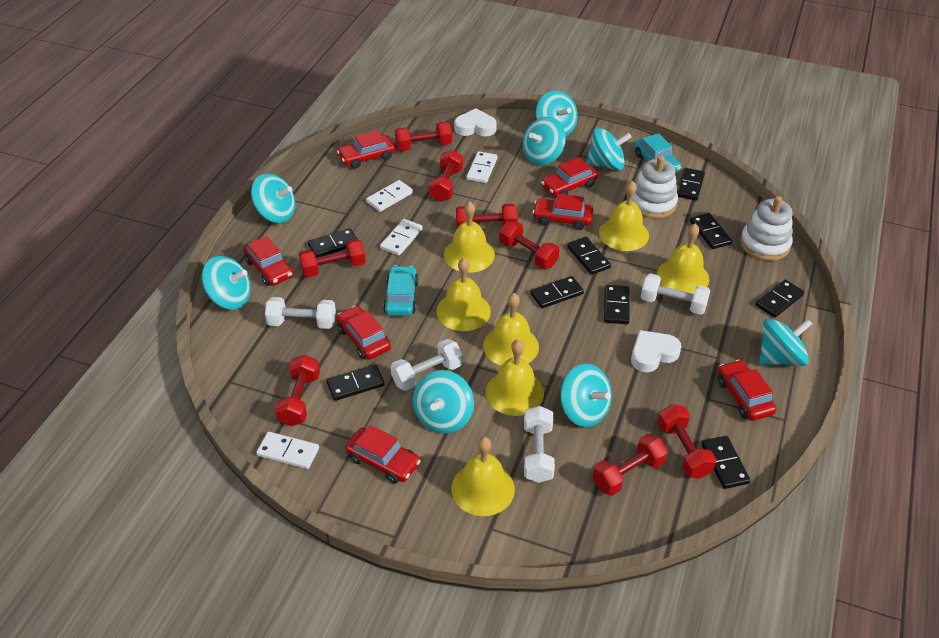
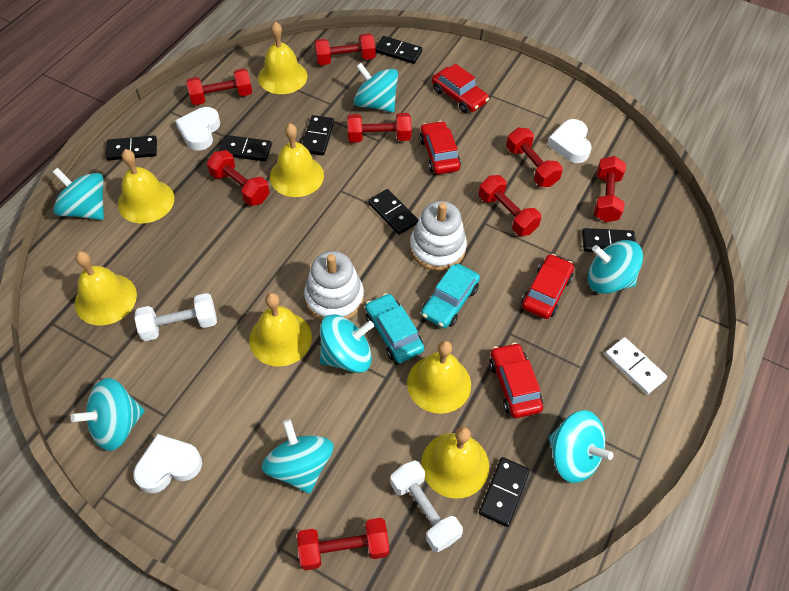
black domino: [308,228,357,258] [326,364,385,401] [530,276,584,308] [567,237,611,275] [604,285,630,324] [677,168,705,201] [690,213,732,249] [702,436,751,489] [756,280,804,318] = 9 -> [106,135,157,161] [219,135,272,161] [302,115,334,156] [368,189,418,235] [376,36,423,64] [479,457,530,527] [582,228,636,252] = 7
red car: [243,236,293,286] [336,306,391,360] [337,130,395,169] [345,425,421,484] [532,194,593,230] [541,157,598,196] [718,360,777,421] = 7 -> [419,121,461,174] [432,64,489,113] [489,343,543,418] [521,254,574,319] = 4
turquoise spinning top: [202,256,251,310] [251,173,295,223] [413,370,474,433] [523,117,566,165] [536,91,578,136] [560,364,612,427] [586,128,632,171] [759,319,812,366] = 8 -> [53,168,104,220] [70,378,145,451] [262,419,334,494] [320,314,374,373] [354,63,398,112] [549,411,614,483] [587,240,643,294] = 7
white domino: [256,432,319,469] [366,180,413,212] [380,219,423,256] [466,151,498,183] = 4 -> [605,337,667,394] = 1
white dumbbell: [265,297,336,329] [391,339,463,391] [524,406,555,483] [641,273,711,315] = 4 -> [134,293,217,341] [391,460,463,552] = 2
white heart: [454,108,497,136] [631,330,681,372] = 2 -> [133,434,202,493] [175,107,220,150] [547,119,592,163] = 3

